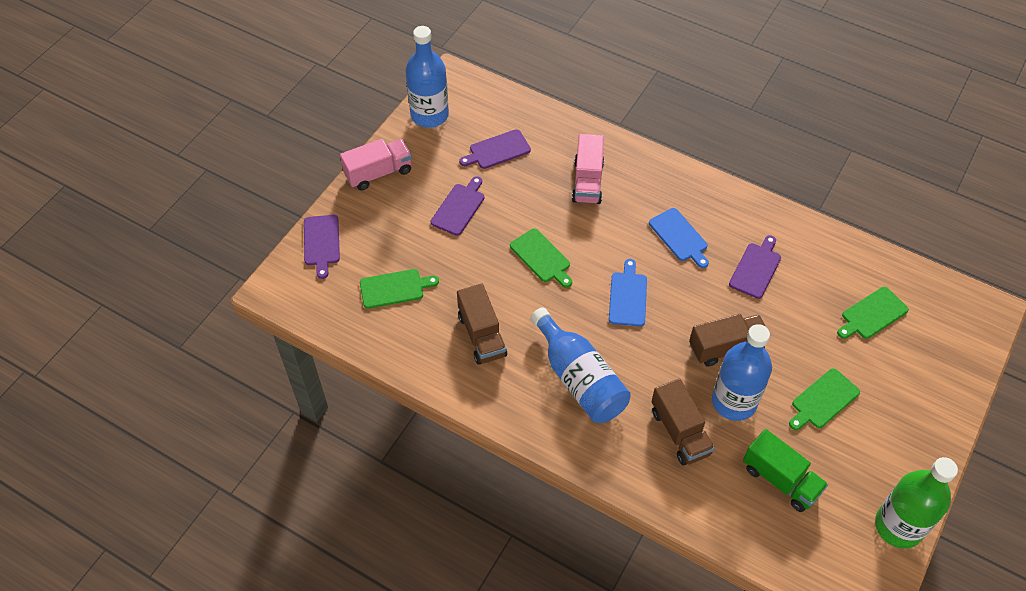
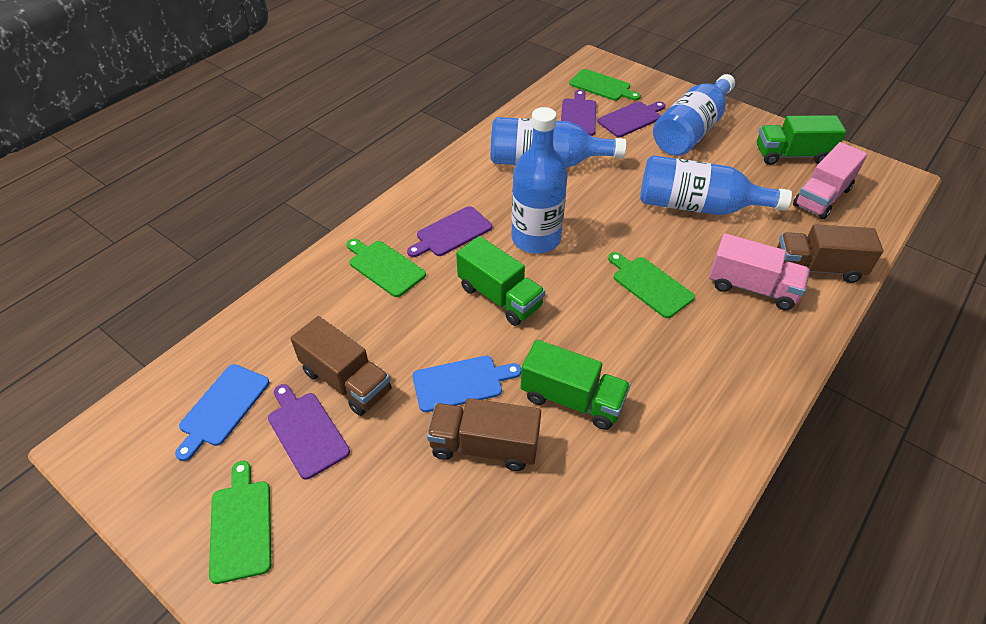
blue bottle: [405,26,449,128] [530,307,631,423] [712,324,772,421] = 3 -> [491,117,626,168] [511,107,568,254] [640,155,792,215] [653,74,735,156] = 4
green bottle: [875,457,958,549] = 1 -> none = 0
green truck: [743,429,828,512] = 1 -> [456,236,545,326] [521,340,631,430] [757,115,846,165] = 3

